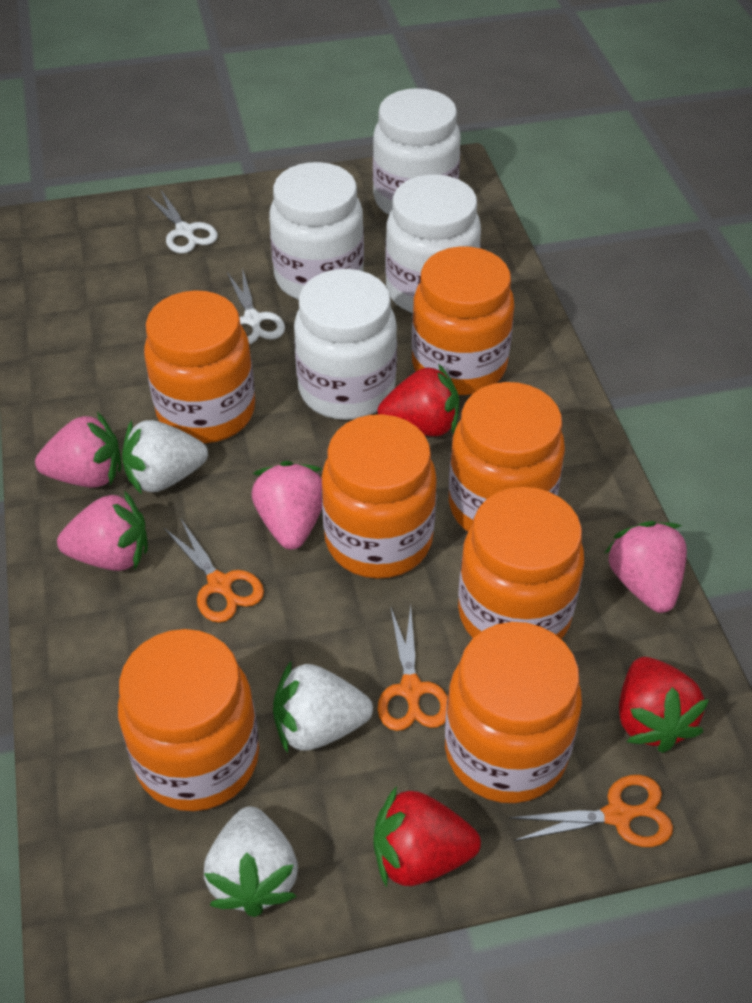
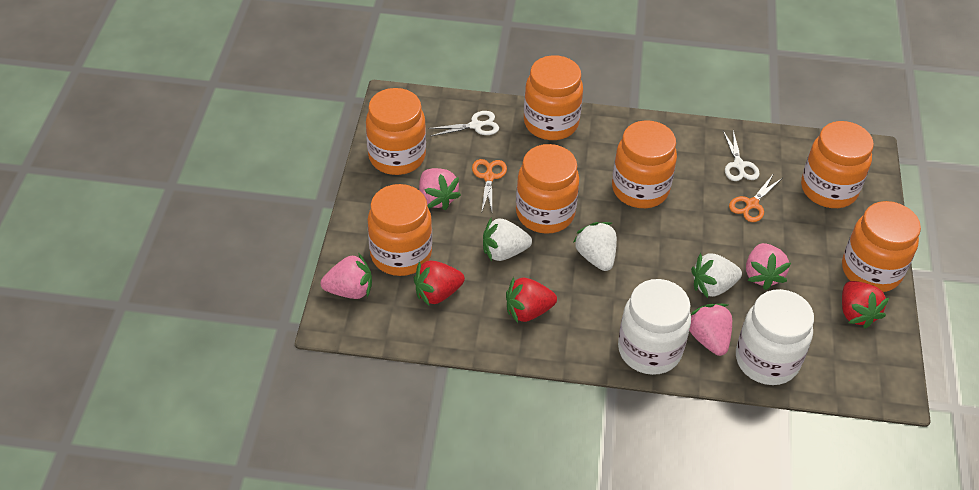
orange scissors: [164,518,264,623] [378,605,448,731] [509,775,673,847] = 3 -> [472,159,507,211] [729,175,782,222] = 2
white jar: [269,162,364,300] [294,269,397,420] [373,88,461,215] [385,175,481,313] = 4 -> [618,279,691,375] [736,289,814,385] = 2

